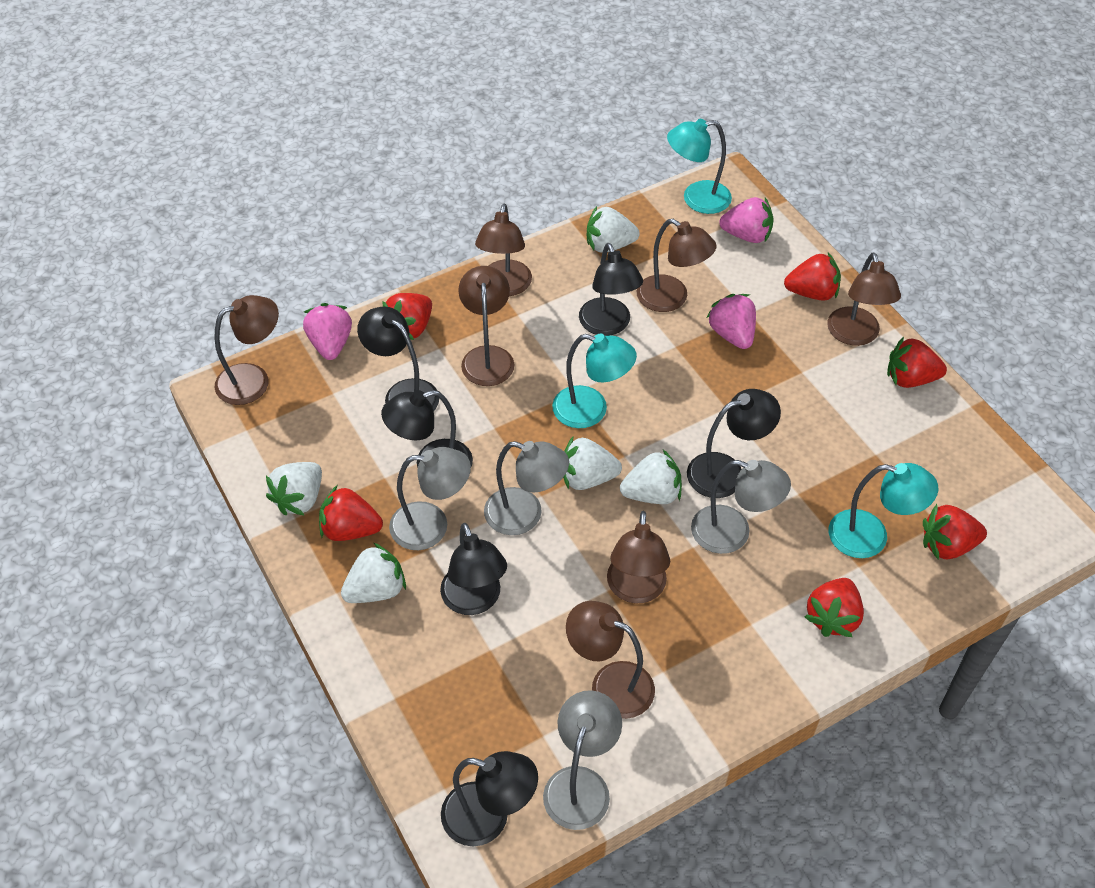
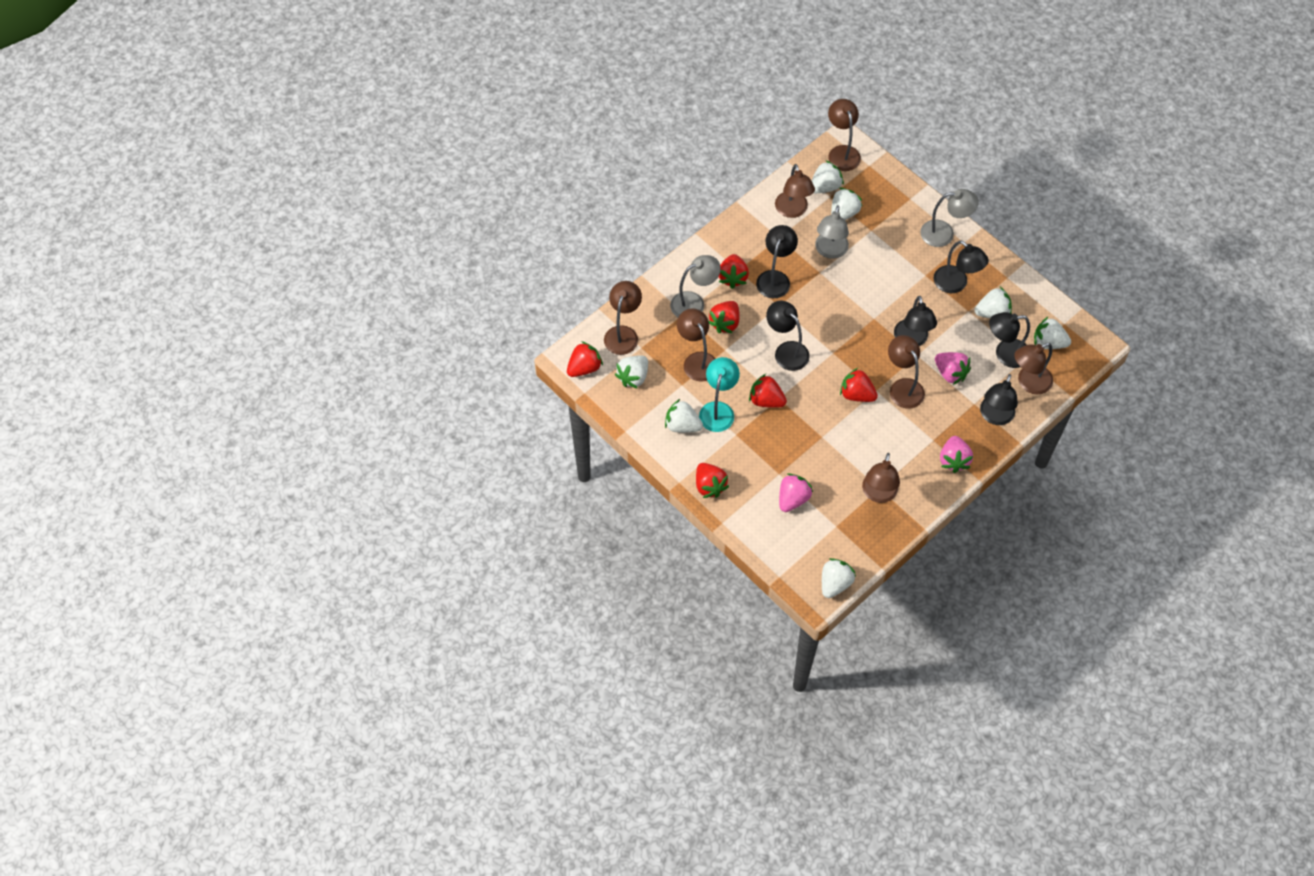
grey lamp: [389,447,471,550] [484,441,569,535] [543,690,622,830] [691,460,791,554] = 4 -> [670,255,721,317] [815,205,849,259] [920,189,979,247] = 3
turquoise lamp: [552,334,637,428] [667,119,732,214] [829,463,938,558] = 3 -> [699,357,740,432] = 1
white strawberry: [266,462,322,515] [341,543,406,603] [563,437,622,490] [587,206,640,253] [620,450,682,504] = 5 -> [615,355,648,389] [665,399,703,433] [812,160,844,193] [822,558,856,598] [831,188,862,220] [975,287,1012,318] [1034,317,1071,349] = 7

